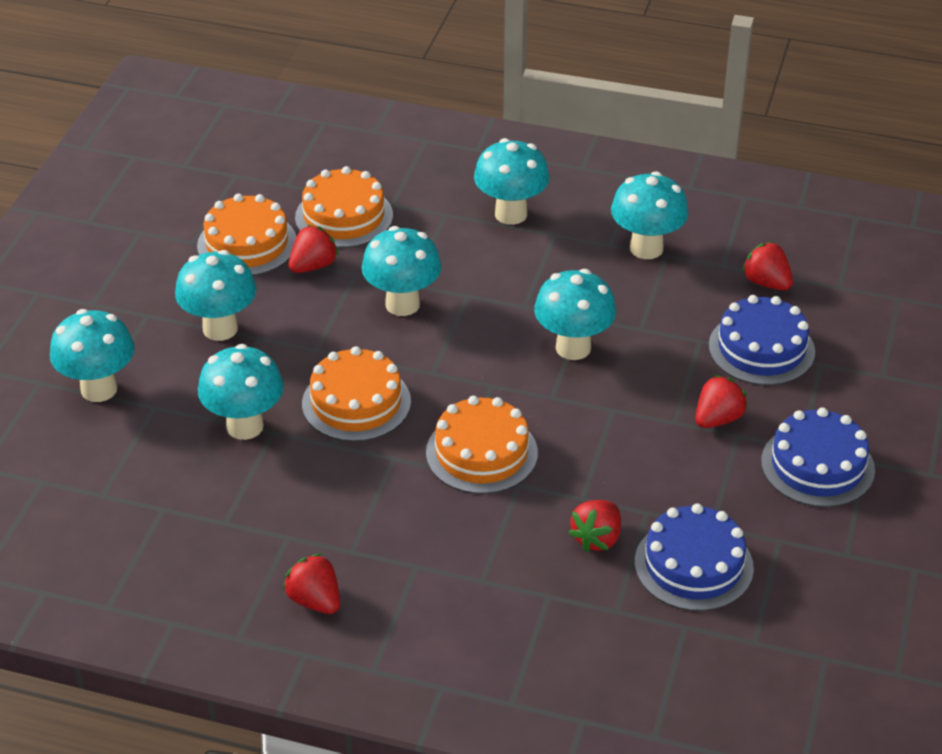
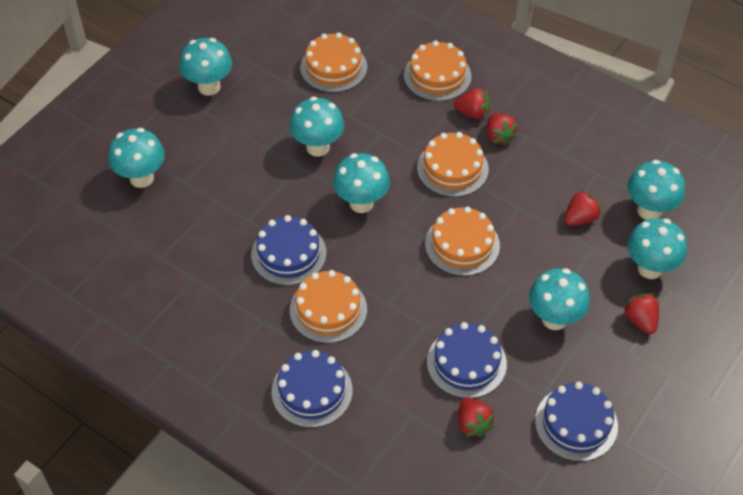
blue cake: [635,503,754,611] [709,295,815,385] [761,407,875,507] = 3 -> [251,215,326,286] [271,350,353,428] [427,322,507,398] [535,382,618,462] = 4
orange cake: [197,194,296,276] [295,166,393,248] [302,346,411,442] [426,396,538,494] = 4 -> [290,270,367,343] [300,32,367,93] [404,41,471,101] [417,132,489,197] [425,207,500,276] = 5

